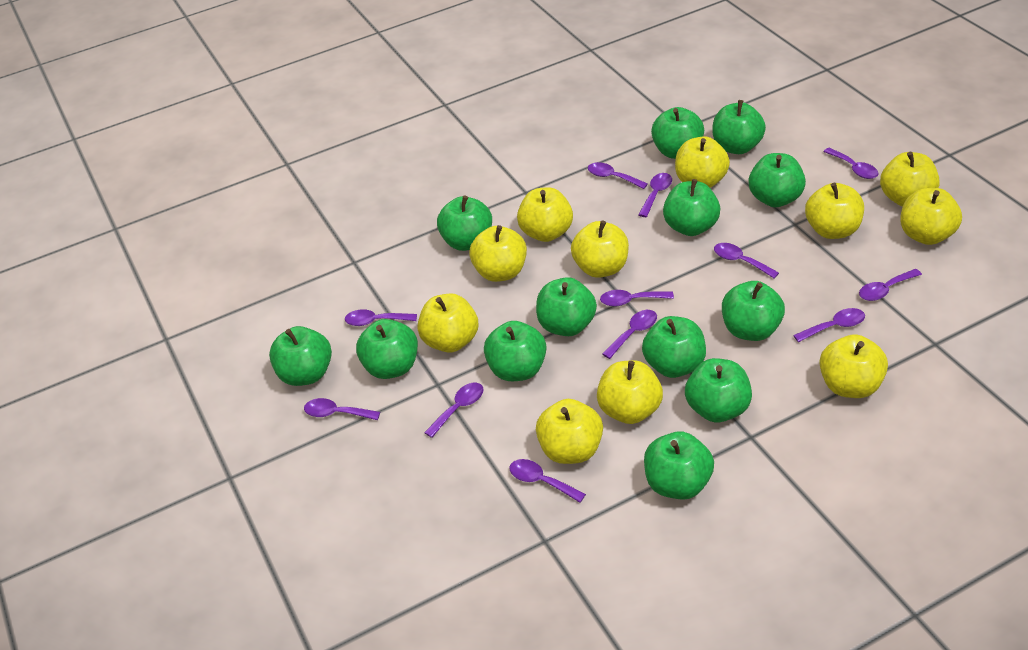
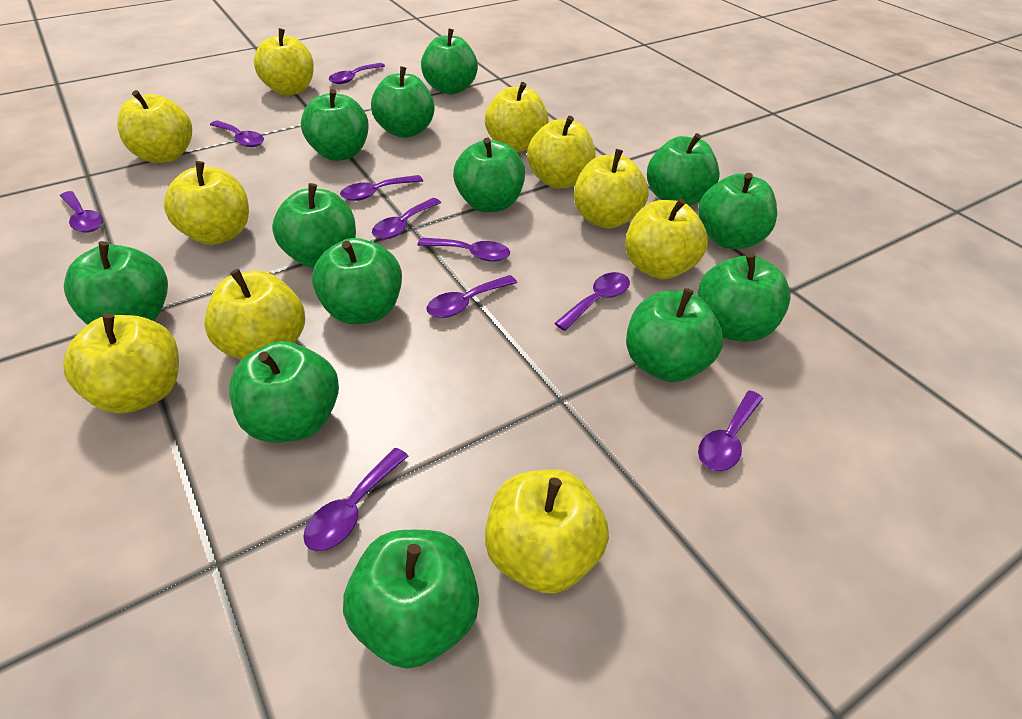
purple spoon: [304,398,380,420] [345,309,417,326] [424,383,484,438] [509,459,586,503] [588,162,648,189] [600,290,674,307] [602,310,657,359] [638,173,672,217] [714,243,779,278] [793,308,865,342] [823,148,879,179] [859,269,922,301] = 12 -> [60,191,103,233] [210,120,264,147] [303,448,408,551] [329,63,385,84] [340,175,423,201] [372,198,441,239] [418,237,510,262] [426,275,517,318] [554,272,630,331] [698,390,763,471] = 10
yellow apple: [418,293,478,353] [469,225,527,282] [517,187,573,242] [536,399,603,464] [571,221,629,278] [597,360,663,424] [675,136,730,188] [805,183,864,239] [819,334,888,398] [880,152,940,207] [900,188,962,245] = 11 -> [63,313,179,413] [117,90,192,163] [164,161,249,245] [204,269,305,359] [254,28,314,95] [485,82,549,152] [485,469,609,594] [527,116,596,189] [574,149,648,229] [625,198,708,279] = 10

